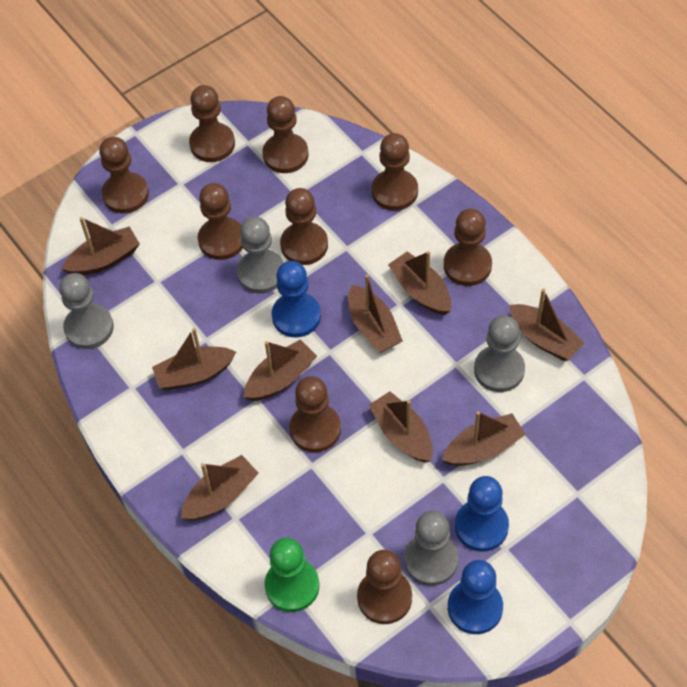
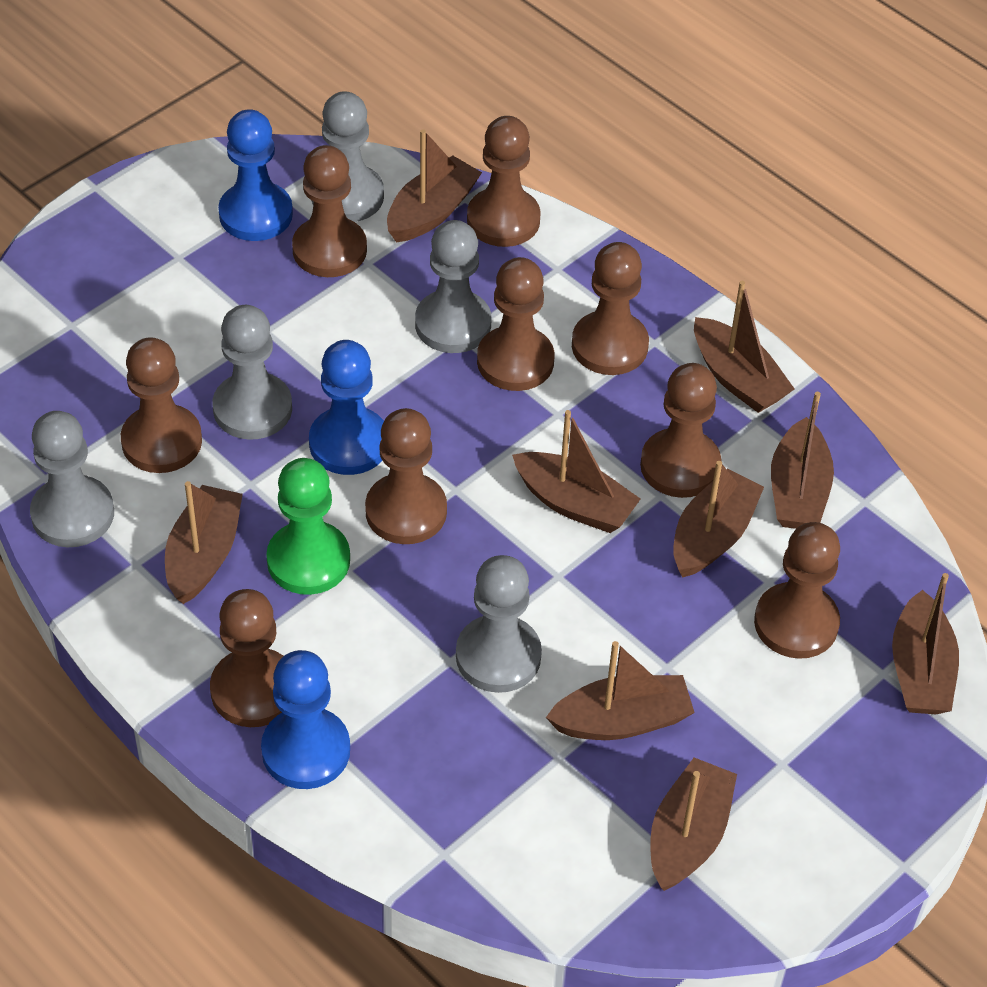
grey pawn: [59,273,114,349] [237,217,284,293] [404,511,458,586] [474,315,525,392] = 4 -> [30,411,114,547] [213,305,292,440] [311,91,384,222] [415,220,491,353] [456,555,542,693] = 5

